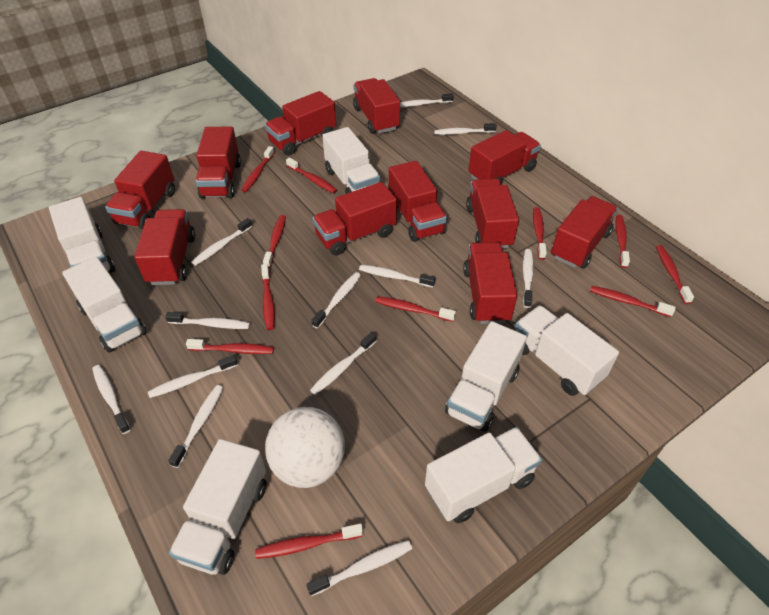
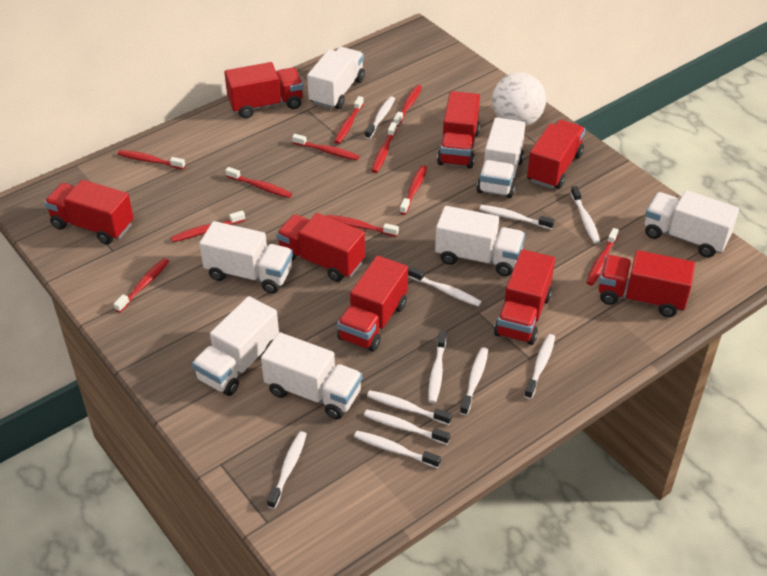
red truck: [105,151,175,229] [134,209,195,285] [196,127,241,199] [265,91,336,156] [312,182,397,256] [353,78,400,134] [389,161,447,242] [463,242,518,324] [466,179,519,249] [468,130,541,184] [551,196,618,269] = 11 -> [44,180,134,245] [224,62,303,118] [276,213,365,282] [337,256,408,352] [437,91,480,168] [494,249,555,345] [527,120,585,189] [599,250,695,317] = 8
white toothbrush: [92,365,131,434] [148,355,238,398] [165,312,250,329] [168,385,223,468] [192,218,253,266] [306,540,412,596] [310,332,376,395] [311,272,361,329] [359,265,436,288] [400,93,454,107] [434,123,497,135] [523,249,534,308] = 12 -> [267,431,307,509] [354,431,441,468] [364,410,450,445] [365,96,395,139] [367,390,452,425] [408,267,482,307] [428,331,446,403] [460,347,488,415] [479,205,554,230] [524,334,555,399] [571,186,600,244] = 11

